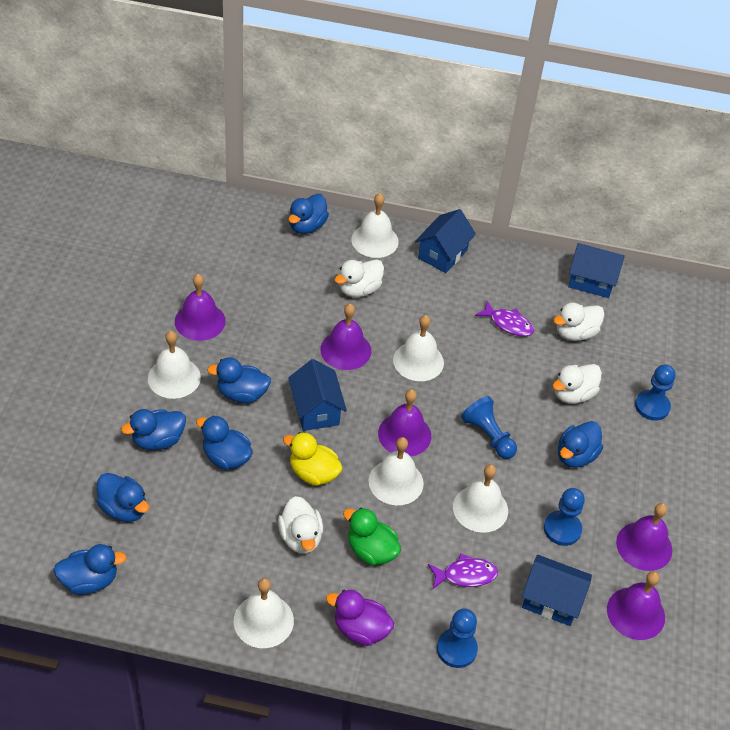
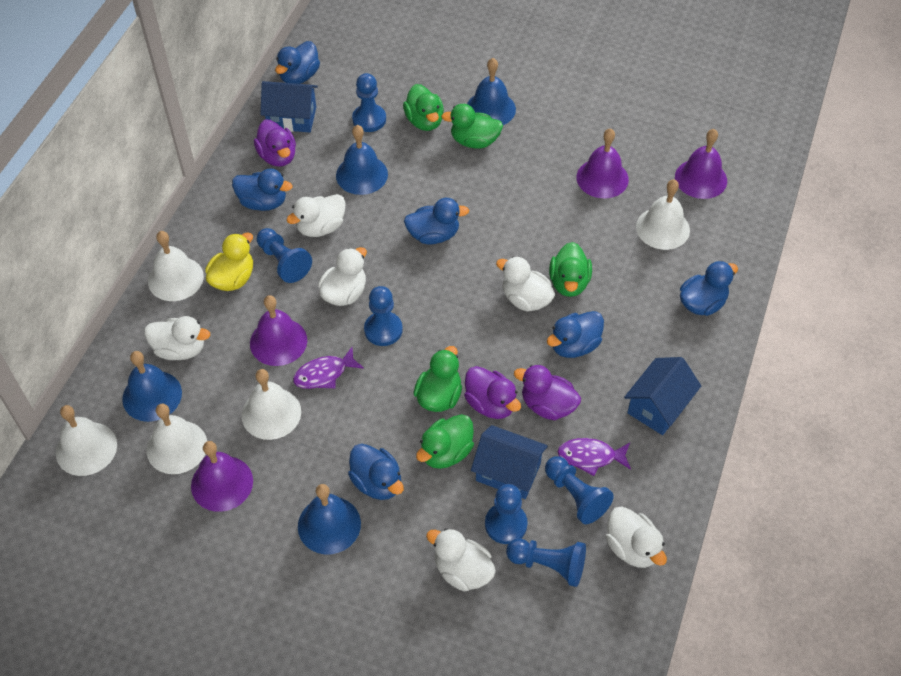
blue bell: none = 0 -> [122,351,182,422] [298,484,361,554] [336,125,388,195] [467,58,516,125] = 4
blue duck: [53,544,127,595] [96,473,149,522] [121,409,186,450] [196,416,253,470] [207,357,271,403] [288,194,329,234] [558,421,603,468] = 7 -> [232,169,292,211] [275,41,320,84] [348,444,404,500] [404,198,469,244] [547,311,604,358] [680,261,738,316] = 6
blue house: [288,359,347,431] [415,209,476,273] [522,555,592,626] [568,243,625,298] = 4 -> [260,81,318,132] [471,425,548,499] [624,357,701,435] = 3
blue pawn: [437,608,478,668] [461,396,517,459] [544,488,585,546] [635,365,676,421] = 4 -> [256,228,312,283] [352,73,386,132] [364,286,403,346] [485,484,528,544] [506,538,586,587] [545,456,614,524] = 6
green duck: [343,508,401,565] = 1 -> [403,84,444,131] [414,346,462,412] [416,414,474,469] [441,104,503,149] [549,242,592,297] = 5
purple bell: [175,274,226,341] [320,304,371,370] [378,389,431,457] [607,571,665,640] [616,503,672,571] = 5 -> [191,441,253,512] [250,295,307,366] [576,128,629,198] [675,129,727,199] = 4
purple duck: [326,590,394,646] = 1 -> [254,120,296,167] [464,366,521,419] [514,365,581,420] = 3
white bell: [148,331,201,399] [233,578,294,648] [351,193,399,258] [369,437,424,505] [393,315,444,381] [453,464,508,533] = 6 -> [56,405,117,476] [146,403,207,474] [148,231,204,301] [241,369,301,440] [636,180,690,250] = 5
white duck: [278,496,323,554] [334,259,384,297] [552,364,602,404] [553,302,605,341] = 4 -> [144,316,210,360] [286,194,346,237] [318,247,367,306] [426,528,496,592] [496,256,555,312] [606,507,667,568] = 6

